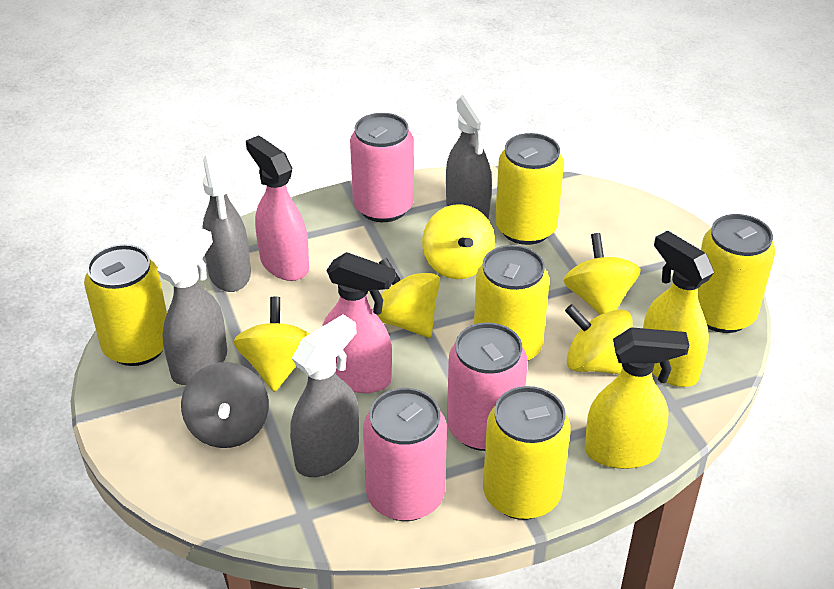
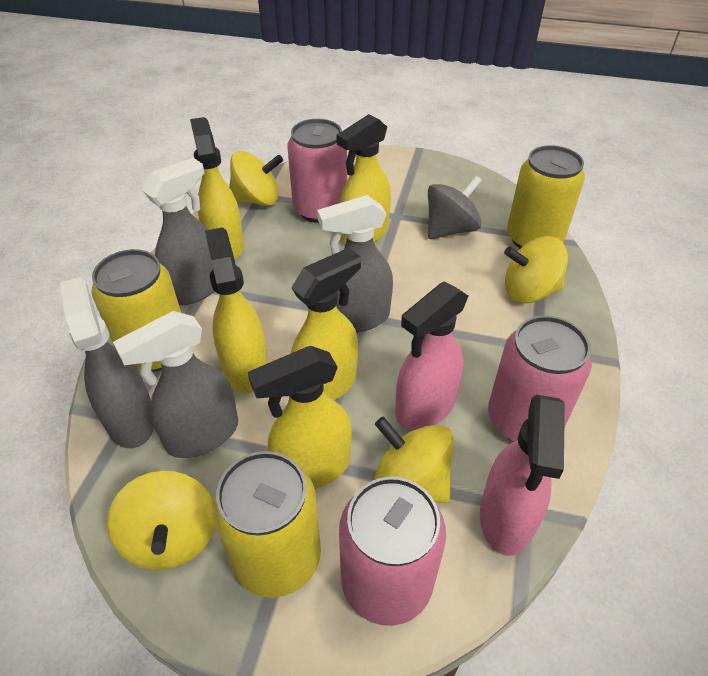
yellow can: [84,244,167,366] [474,245,549,361] [483,386,571,520] [495,133,564,245] [698,214,775,333] = 5 -> [91,249,181,372] [212,451,321,598] [507,145,585,249] = 3
yellow spinning top: [233,296,309,392] [373,258,440,338] [422,204,495,279] [563,233,641,315] [565,304,633,374] = 5 -> [107,471,215,570] [229,151,283,206] [374,417,454,503] [504,236,568,303] = 4
yellow spray bottle: [585,327,689,469] [643,231,714,387] = 2 -> [190,117,244,260] [205,227,268,393] [248,346,352,489] [290,248,361,400] [336,114,391,244] = 5

